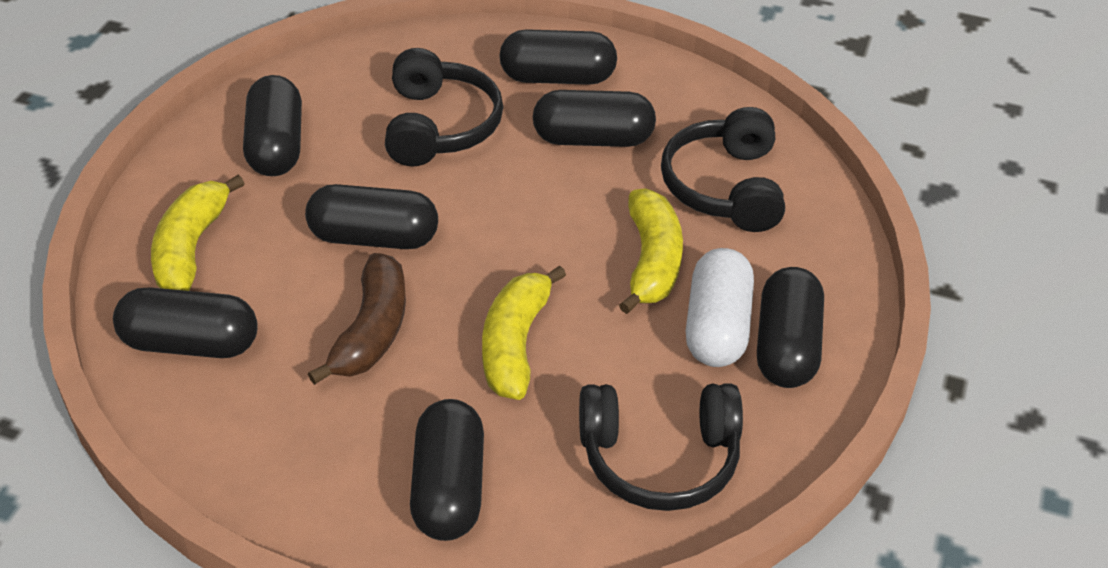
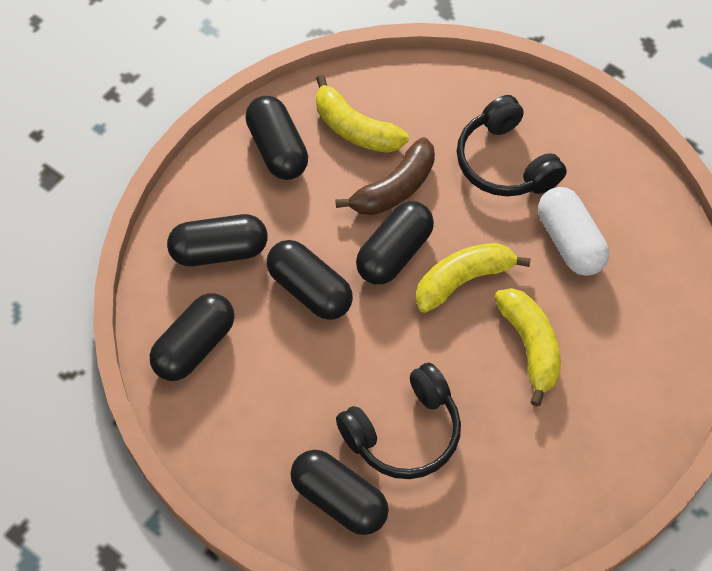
black capsule: [113,287,258,358] [243,75,302,176] [305,184,438,249] [410,399,484,541] [499,29,617,85] [533,90,656,147] [757,267,824,388] = 7 -> [150,293,234,381] [167,214,268,266] [245,96,308,180] [267,240,353,320] [290,450,389,535] [356,201,434,285] = 6
black headphones: [385,48,503,166] [579,383,743,511] [661,107,785,232] = 3 -> [336,363,461,479] [457,95,567,196] = 2

